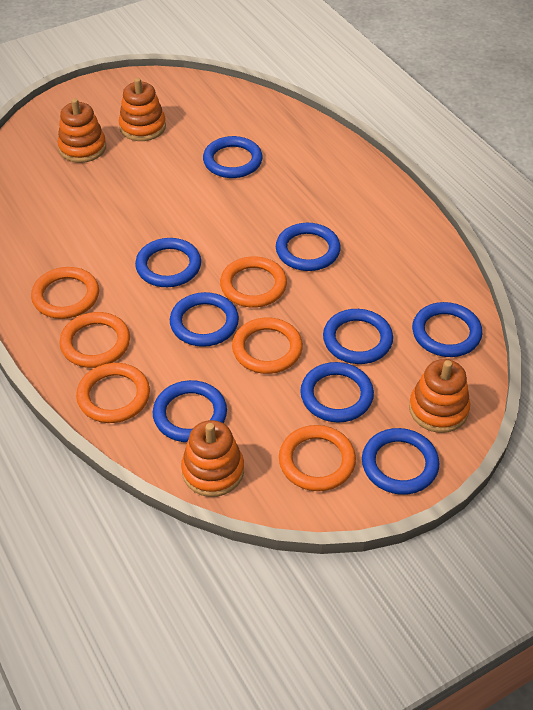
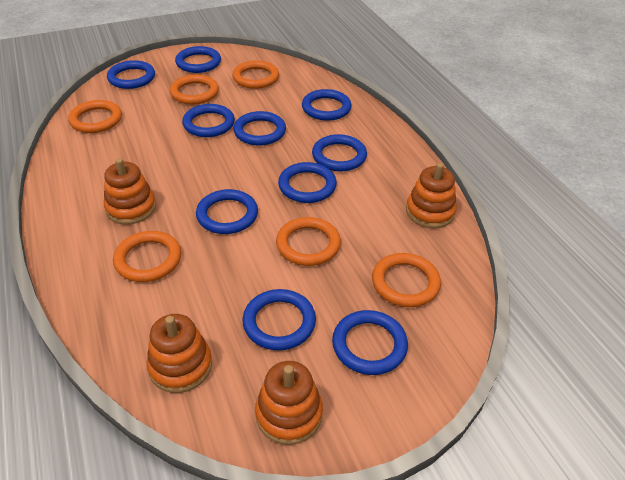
blue ring: [135,238,201,287] [153,380,227,442] [170,292,239,347] [203,136,263,178] [276,223,341,271] [300,362,374,423] [323,309,393,364] [362,428,439,495] [412,302,482,357] = 9 -> [107,60,155,89] [175,46,221,73] [182,104,235,137] [196,189,258,234] [233,111,286,146] [242,289,316,350] [278,162,337,203] [302,89,352,121] [312,134,367,171] [332,310,408,375] = 10

